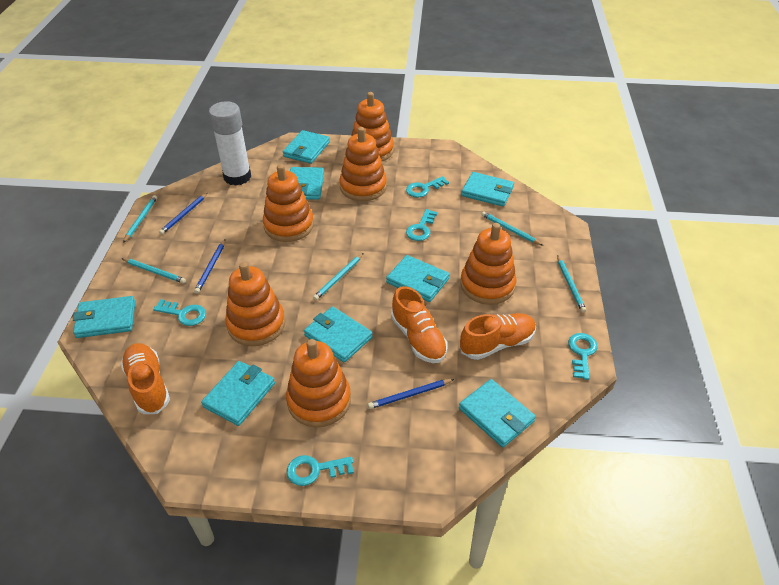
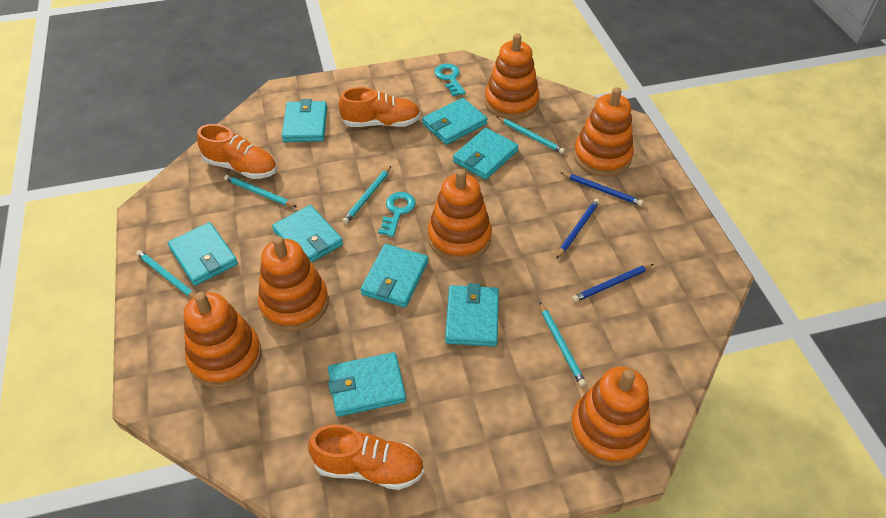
turquoise key: [153,299,206,326] [287,455,354,486] [406,176,449,198] [406,209,437,241] [568,333,598,380] = 5 -> [378,192,416,237] [435,64,465,96] = 2
white glue stick: [209,101,251,186] = 1 -> none = 0

